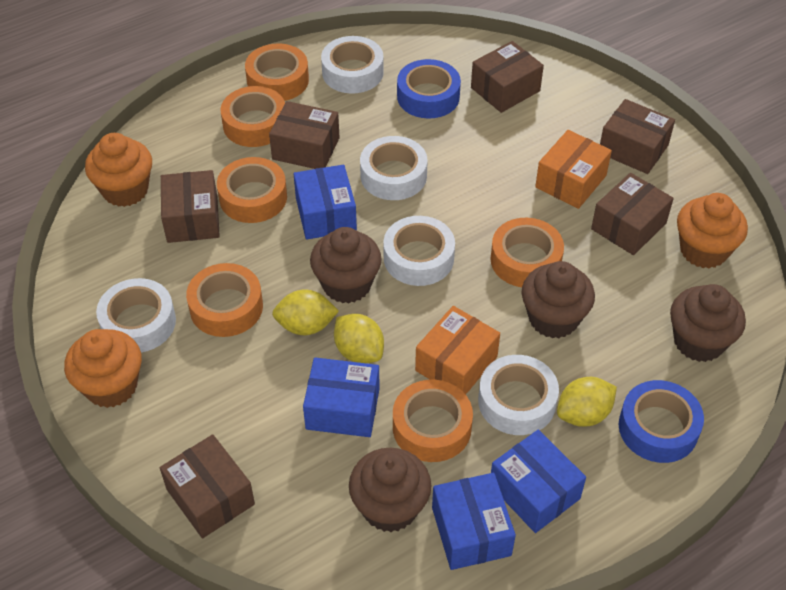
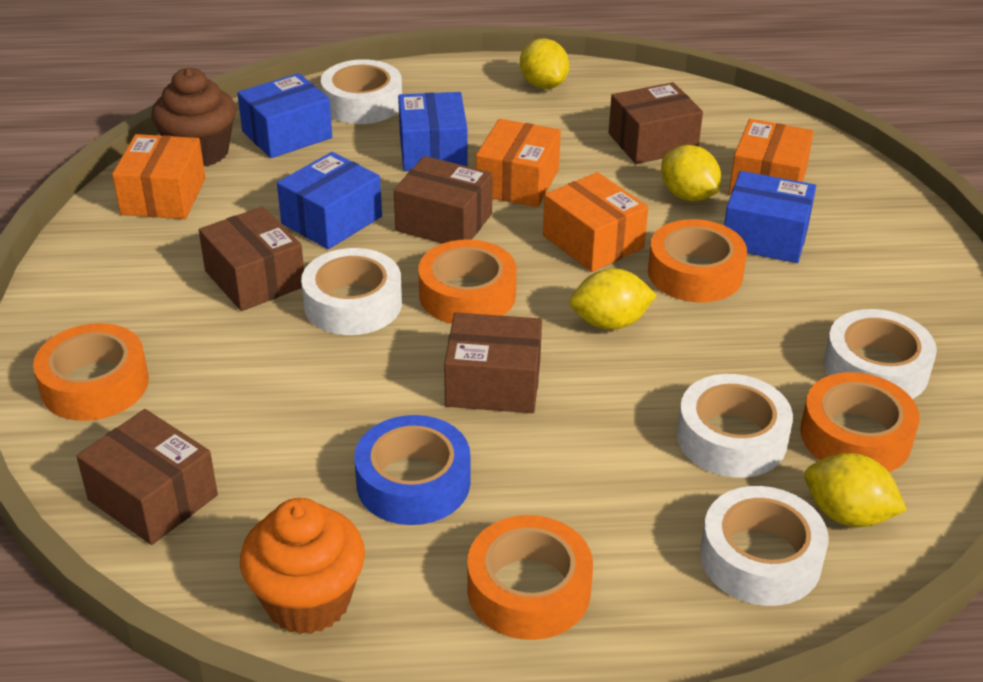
blue tape: [397,59,461,118] [619,380,704,463] = 2 -> [355,415,470,525] = 1
brown box: [160,434,255,538] [161,170,220,243] [269,101,340,169] [471,41,544,113] [591,173,674,255] [600,99,675,174] = 6 -> [76,409,218,545] [199,206,304,311] [394,156,493,243] [444,313,542,413] [609,82,703,164] = 5
brown cupcake: [310,227,382,303] [349,448,431,532] [522,261,595,339] [670,284,746,362] = 4 -> [151,68,236,166] = 1
orange box: [415,306,500,395] [535,130,612,209] = 2 -> [112,134,205,219] [476,119,561,207] [543,172,648,272] [729,119,814,195] = 4
orange cupcake: [64,329,142,408] [85,133,152,207] [677,193,748,268] = 3 -> [240,498,365,634] = 1
orange tape: [186,263,263,337] [217,157,287,223] [220,86,285,147] [245,43,309,101] [393,380,473,462] [490,218,564,287] = 6 -> [33,323,149,421] [418,239,517,324] [467,515,593,640] [648,219,747,303] [800,372,920,472] = 5
yellow lemon: [272,289,339,335] [334,314,384,363] [557,377,617,427] = 3 -> [520,38,569,89] [570,268,657,330] [661,145,721,201] [805,453,907,527] = 4

